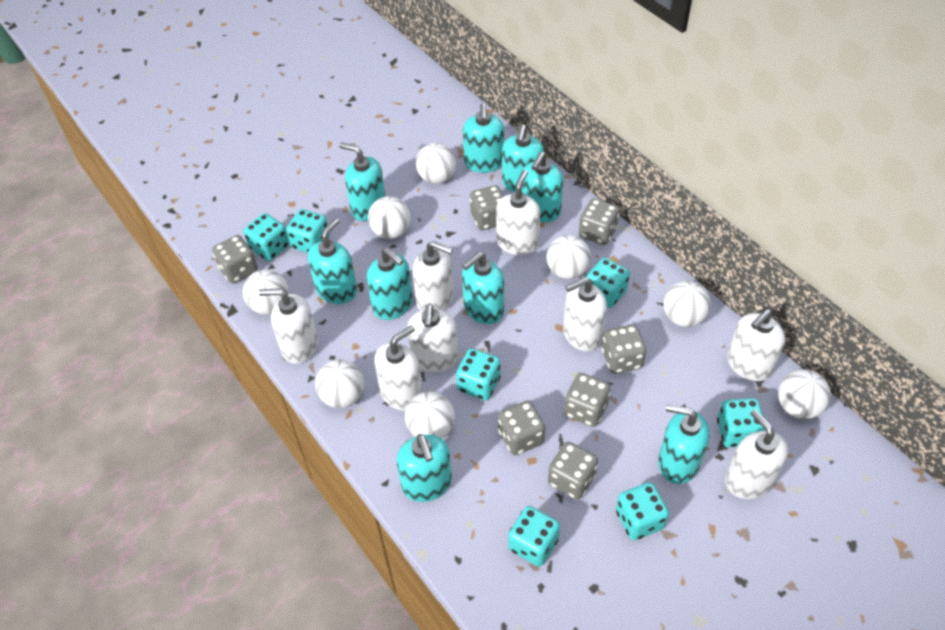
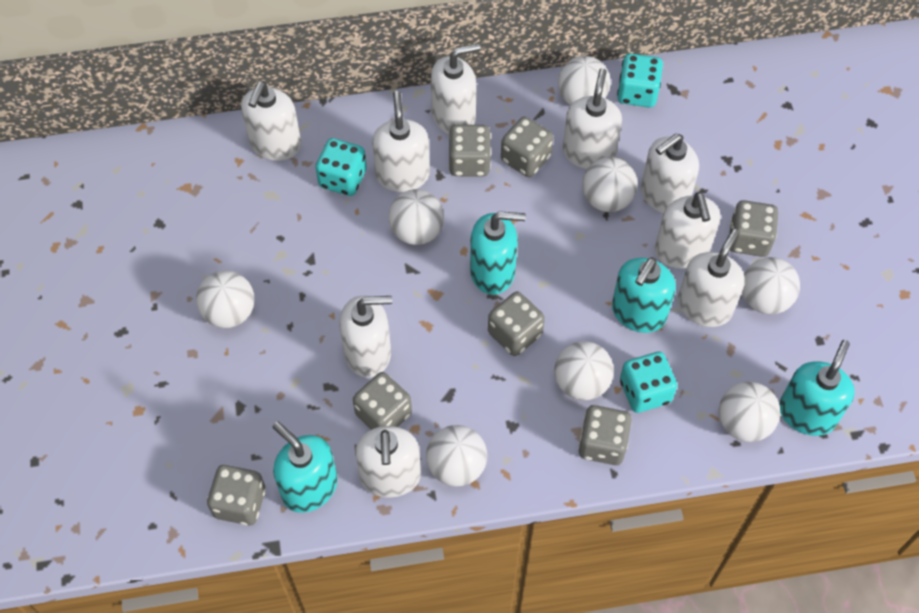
turquoise dice: [244,213,289,261] [286,209,330,253] [456,348,501,400] [508,506,560,566] [587,258,630,308] [616,482,669,540] [717,398,765,448] = 7 -> [316,138,367,196] [617,53,663,107] [620,352,677,413] = 3
turquoise soap dispenser: [308,218,358,304] [339,142,385,221] [367,248,413,320] [396,434,452,502] [462,252,504,324] [463,103,504,173] [502,124,544,192] [522,152,563,222] [658,404,710,484] = 9 -> [273,422,338,513] [470,211,526,295] [612,257,676,333] [779,340,855,436] = 4
white soap dispenser: [259,288,318,364] [374,325,423,411] [407,303,458,372] [412,241,453,311] [496,170,540,255] [563,277,607,351] [725,409,788,499] [727,309,785,381] = 8 -> [241,81,301,161] [340,296,392,378] [355,426,421,498] [372,91,430,192] [431,43,480,134] [563,68,622,169] [641,134,699,214] [655,192,720,269] [678,229,745,327] = 9

